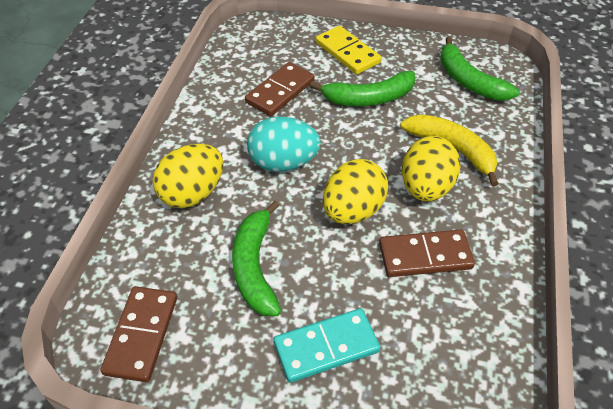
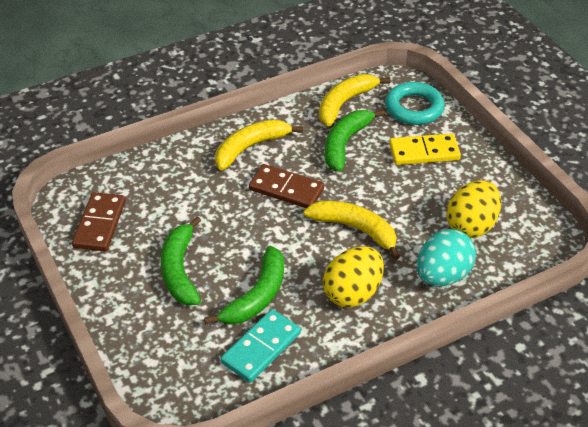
brown domino: [100,286,177,382] [245,62,315,116] [379,230,475,277] = 3 -> [72,192,126,251] [249,164,324,208] = 2
turquoise ring: none = 0 -> [385,82,445,125] = 1
yellow banana: [400,114,499,187] = 1 -> [215,120,303,171] [303,200,400,260] [319,74,390,127] = 3
yellow egg: [153,144,223,208] [323,159,388,224] [402,136,461,201] = 3 -> [323,246,384,308] [447,180,501,238] = 2

